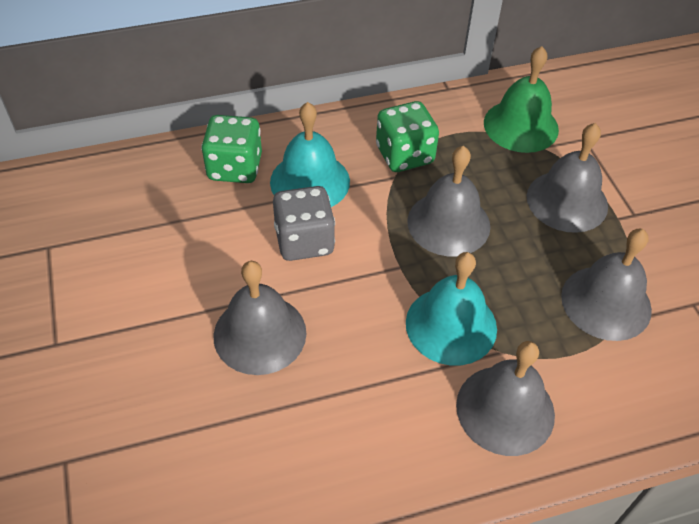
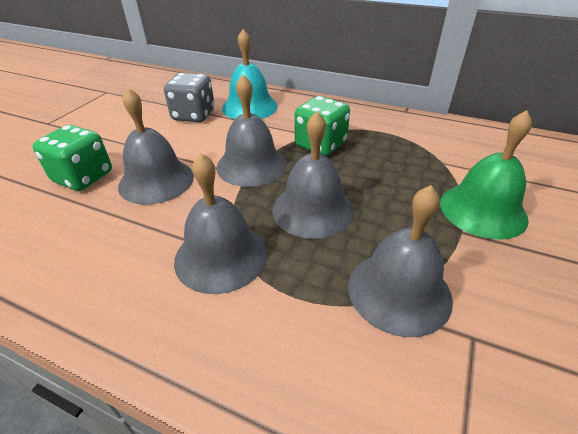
turquoise bell: [270,102,350,207] [406,252,497,365] = 2 -> [222,29,278,119] = 1

